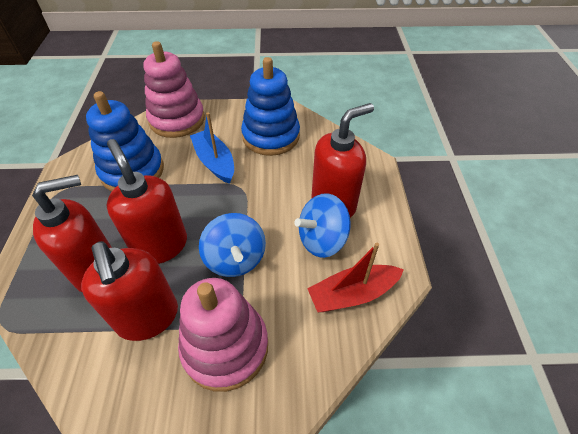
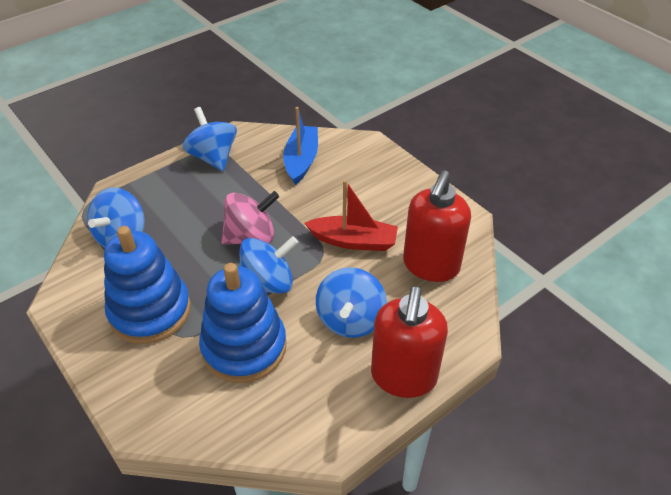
blue spinning top: [199,213,266,277] [294,193,351,258] = 2 -> [87,187,145,248] [183,107,237,171] [240,236,298,294] [316,267,387,338] = 4
pink spinning top: none = 0 -> [221,191,279,245] = 1
pink stacking toy: [144,41,205,138] [178,278,268,392] = 2 -> none = 0
red soap dispenser: [32,175,112,293] [81,241,178,341] [107,139,187,264] [312,103,374,217] = 4 -> [371,286,448,398] [403,171,471,282] = 2

